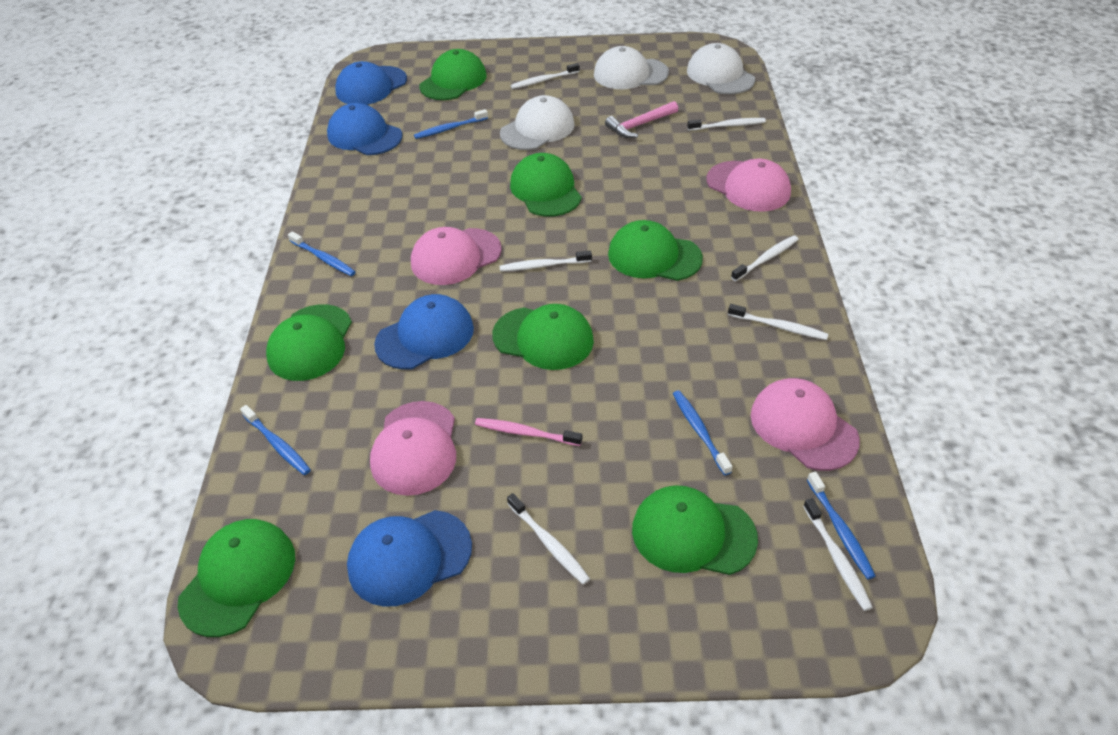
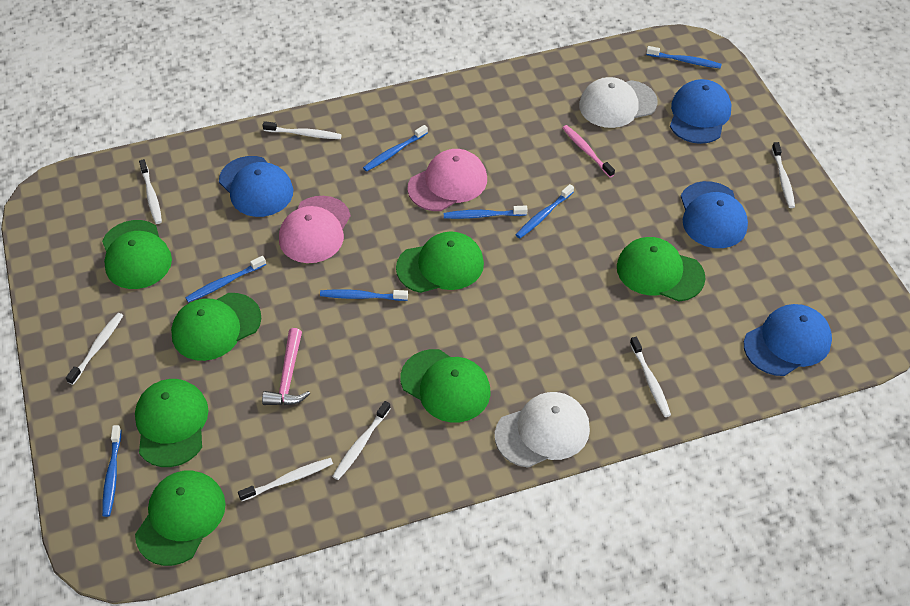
blue toothbrush: [240,405,311,475] [288,231,355,276] [414,109,488,139] [673,390,733,475] [807,472,876,580] = 5 -> [102,425,121,517] [185,256,266,303] [320,289,408,301] [363,125,428,172] [444,206,528,219] [516,184,574,239] [646,46,722,69] = 7
pink cap: [370,401,456,496] [411,227,502,285] [706,159,791,212] [751,378,860,471] = 4 -> [279,196,351,263] [407,149,487,211] = 2
white cap: [500,95,575,150] [594,46,669,89] [687,43,755,94] = 3 -> [495,392,590,467] [579,77,658,128] = 2

